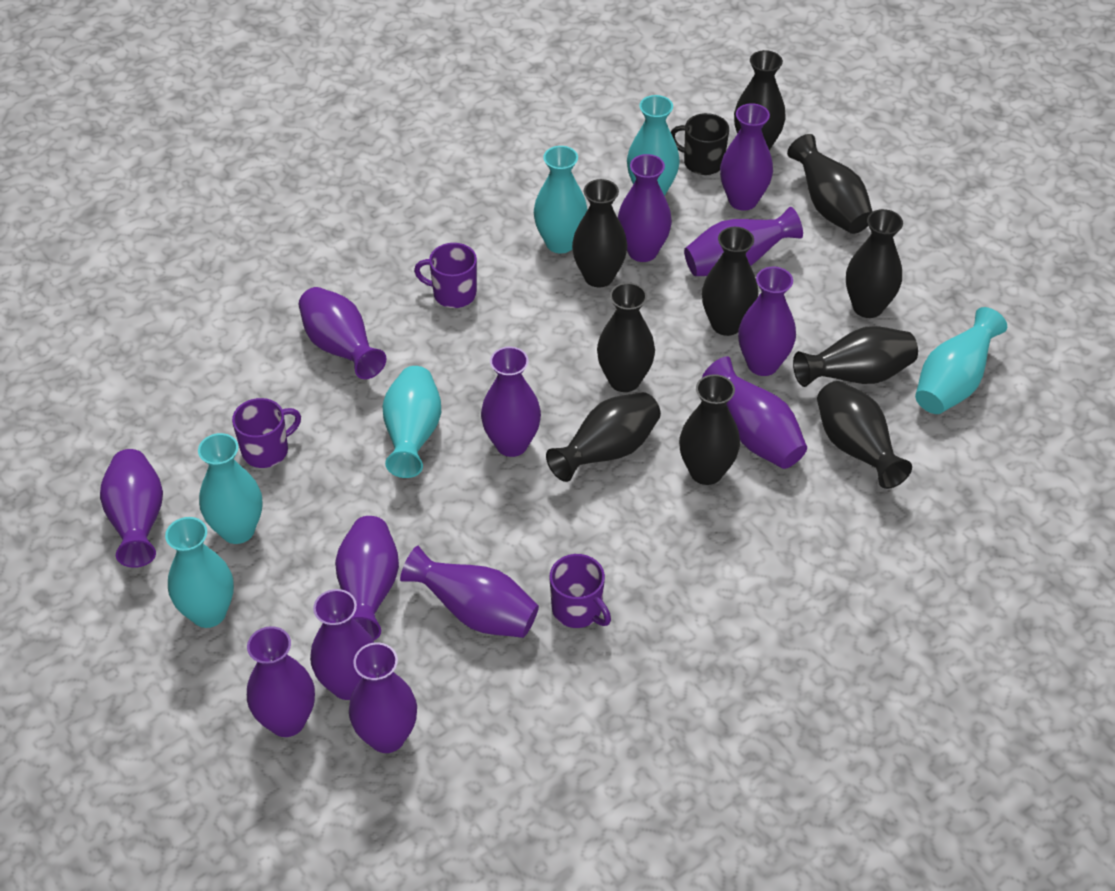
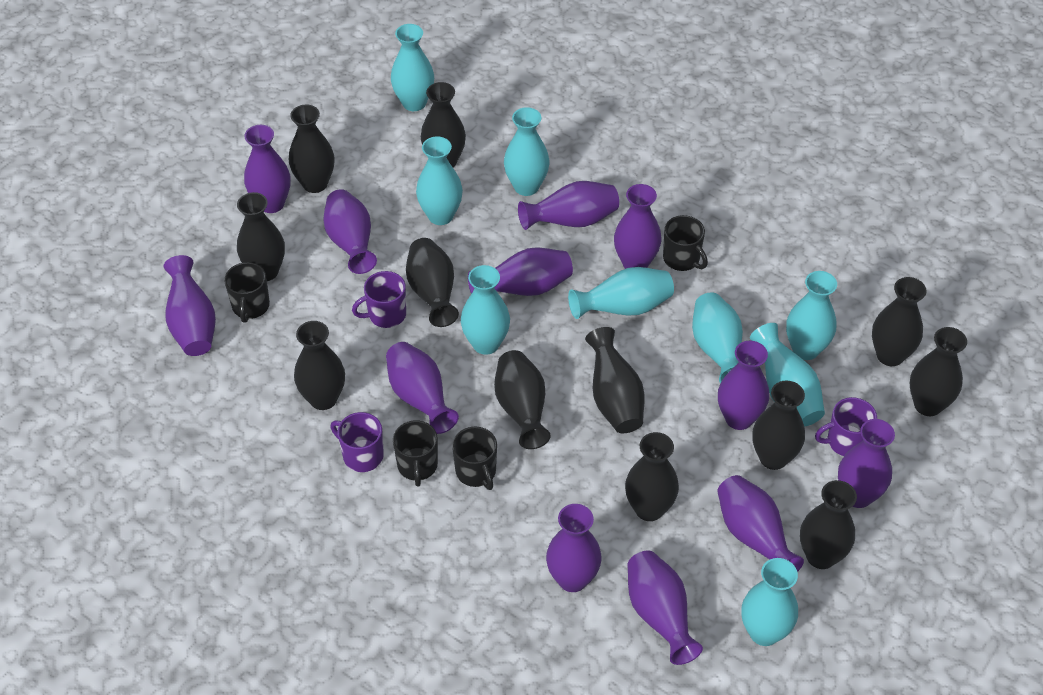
black mug: [671,113,729,175] = 1 -> [224,262,270,323] [393,420,438,487] [452,427,497,490] [663,215,708,271] = 4
black vase: [546,392,661,482] [572,179,627,287] [597,283,655,392] [679,374,740,485] [702,227,758,336] [734,50,786,151] [787,134,873,234] [793,326,918,387] [817,381,912,489] [846,209,903,318] = 10 -> [237,192,285,281] [289,105,335,193] [294,321,345,410] [406,238,459,327] [421,82,466,167] [494,350,550,449] [585,327,644,433] [625,432,679,521] [752,380,805,470] [800,480,857,569] [872,277,927,366] [910,327,967,416] = 12
purple vase: [100,449,163,568] [247,626,315,737] [299,287,386,379] [310,589,374,700] [335,516,399,641] [349,642,417,753] [400,546,539,638] [481,347,541,457] [617,154,672,262] [684,207,803,276] [702,356,807,469] [720,103,773,211] [738,266,796,376] = 13 -> [164,255,216,356] [244,125,290,213] [323,189,377,274] [386,342,459,434] [468,247,573,296] [518,181,619,230] [546,504,602,592] [614,184,661,269] [627,550,703,665] [717,475,804,572] [718,341,769,430] [838,419,895,508] = 12
turquoise vase: [165,517,234,628] [198,433,263,544] [382,366,441,478] [534,146,588,254] [627,95,680,196] [915,307,1007,414] = 6 -> [391,24,434,111] [416,136,463,225] [461,265,510,355] [504,107,549,196] [568,267,674,319] [692,292,743,384] [741,558,798,646] [750,323,825,427] [786,271,837,360] = 9

